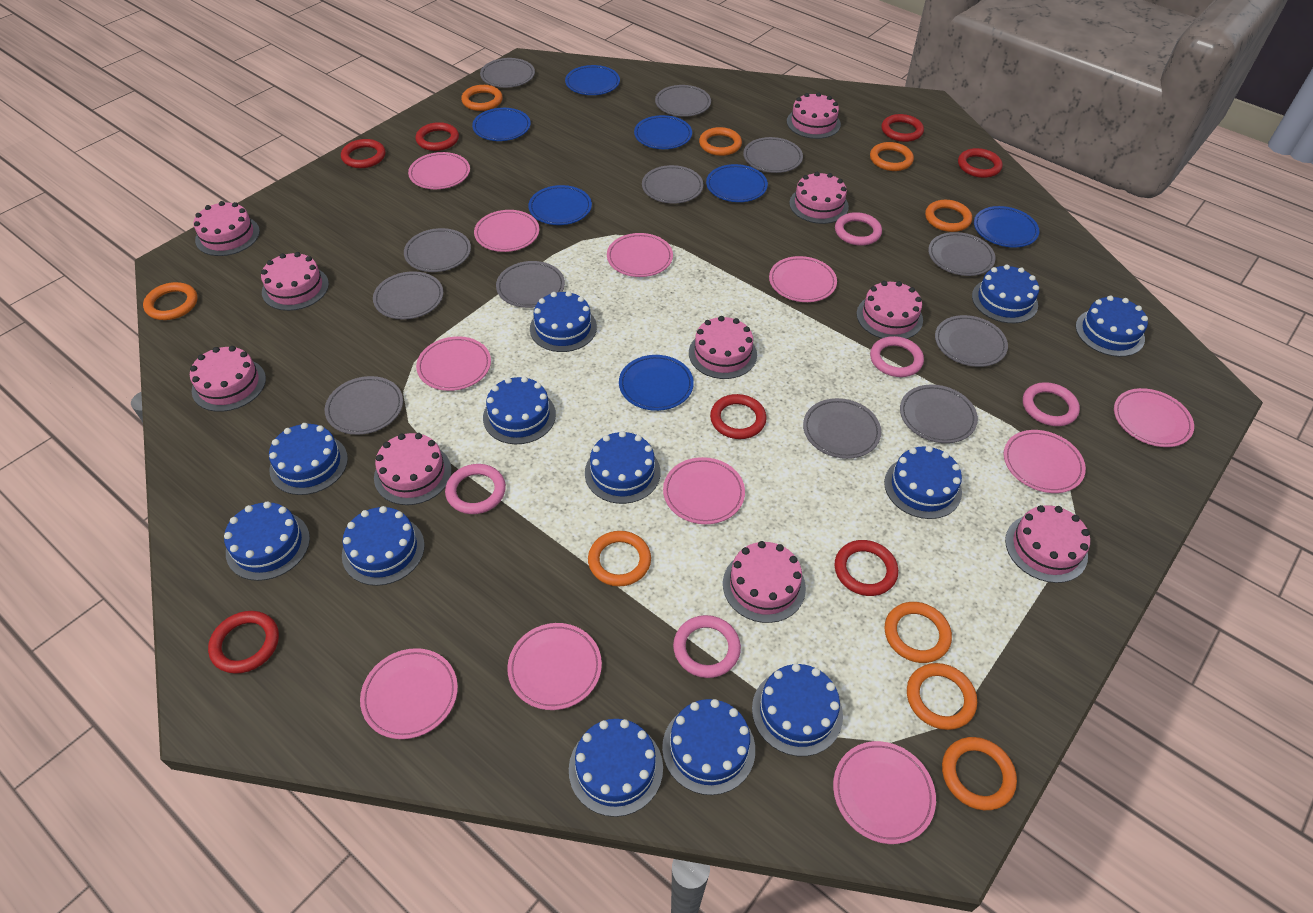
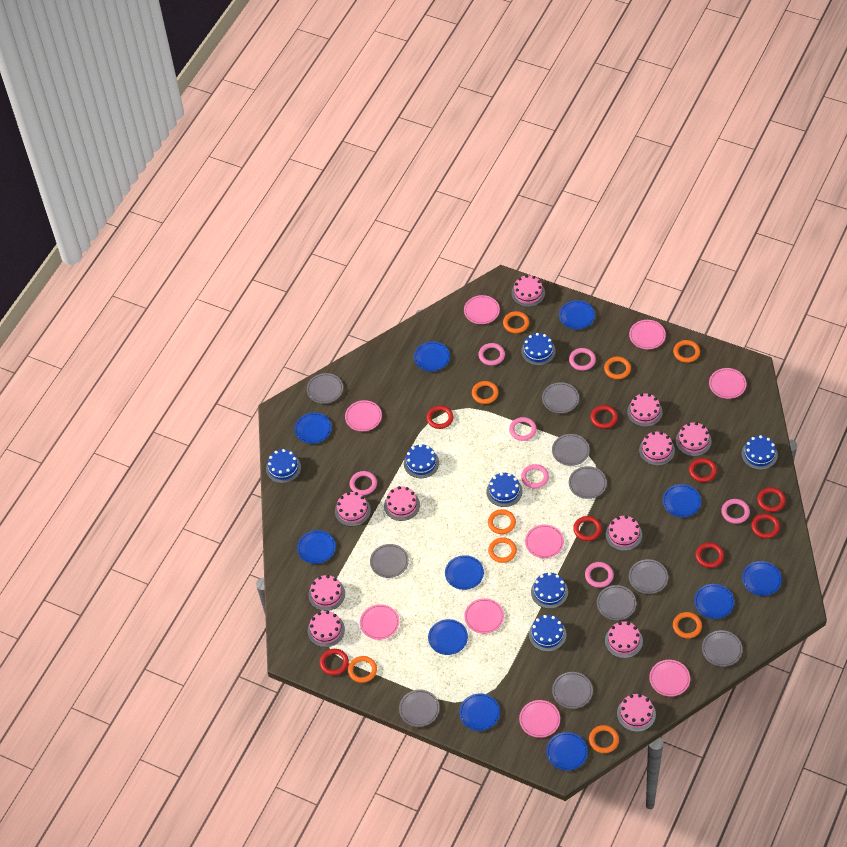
blue cake: [224,501,310,581] [269,423,348,495] [342,506,425,586] [483,376,556,444] [530,291,597,352] [569,719,663,817] [585,431,661,504] [662,699,755,795] [752,664,843,756] [884,446,962,519] [972,264,1039,323] [1076,296,1148,357] = 12 -> [266,449,301,483] [404,444,439,478] [487,473,522,507] [521,333,556,366] [529,615,567,652] [531,572,568,609] [742,435,778,470] = 7
blue plate: [472,108,531,141] [528,185,592,225] [565,65,620,95] [619,355,694,411] [634,115,692,149] [706,164,768,202] [974,206,1039,248] = 7 -> [295,413,332,444] [297,530,336,564] [414,341,450,371] [428,619,468,655] [445,555,484,590] [459,693,500,731] [546,732,588,771] [559,300,595,329] [663,484,701,517] [694,584,734,619] [742,561,782,596] = 11
grey plate: [325,376,403,435] [373,271,443,319] [404,228,471,272] [480,58,535,88] [496,261,565,308] [642,165,703,204] [655,85,711,117] [743,137,803,173] [803,398,881,459] [900,385,978,443] [928,232,995,276] [935,315,1008,367] = 12 -> [307,373,343,404] [370,544,409,578] [399,690,440,727] [542,382,579,413] [552,434,590,466] [552,672,593,709] [569,466,607,499] [597,585,637,620] [629,559,668,594] [702,630,743,667] = 10
pink cake: [190,346,266,412] [193,201,260,256] [261,252,329,311] [374,433,452,505] [689,316,757,379] [723,541,806,623] [787,92,841,139] [789,172,849,224] [857,281,923,339] [1005,505,1090,583] = 10 -> [308,575,345,611] [308,611,345,647] [335,492,371,526] [384,486,420,521] [511,275,545,307] [605,621,643,658] [606,516,642,551] [617,694,656,732] [627,393,663,427] [639,432,675,466] [676,422,712,456] = 11
pink plate: [360,648,458,739] [408,152,470,189] [416,336,491,391] [474,210,539,252] [507,623,602,710] [607,233,673,277] [663,457,745,524] [769,256,837,302] [833,741,936,844] [1004,430,1086,493] [1114,388,1194,447] = 11 -> [345,400,382,431] [360,604,399,640] [464,295,500,324] [464,598,504,634] [519,700,560,738] [525,524,564,558] [629,320,666,349] [649,660,690,697] [709,368,746,399] = 9
pink ring: [445,464,506,514] [673,615,741,678] [835,212,882,246] [870,336,924,377] [1023,382,1080,426] = 5 -> [350,471,377,495] [478,343,505,366] [509,417,537,441] [521,464,549,488] [569,348,596,371] [585,562,614,588] [721,499,750,524] = 7
red ring: [208,611,279,674] [341,139,386,168] [415,122,459,151] [710,394,767,439] [835,540,898,596] [882,114,924,142] [958,148,1003,178] = 7 -> [320,649,349,675] [426,406,454,429] [573,516,602,541] [590,405,618,429] [689,458,717,482] [695,542,724,568] [751,513,780,539] [757,487,786,512] = 8

